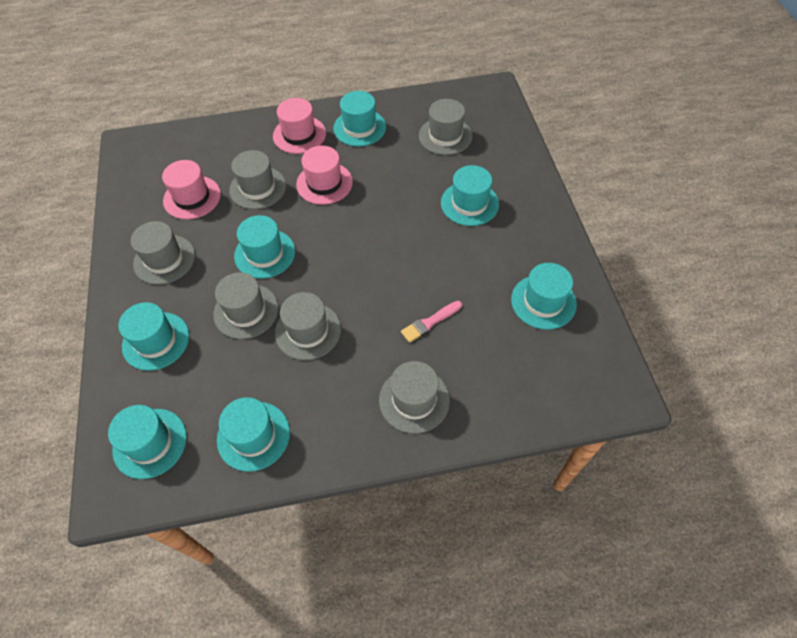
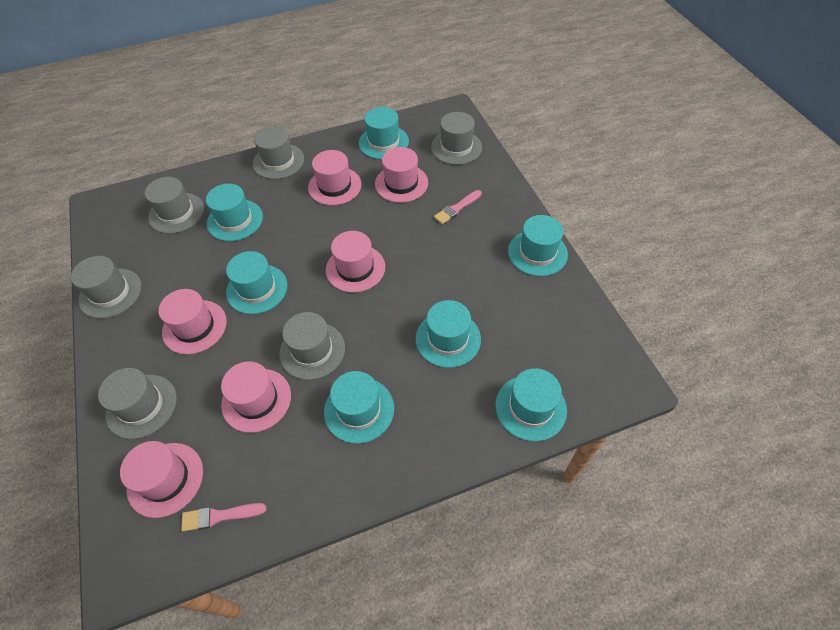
pink brush: [401,301,462,343] = 1 -> [181,503,266,532] [434,190,482,225] = 2
pink hat: [162,160,221,219] [273,98,326,154] [296,146,353,205] = 3 -> [120,441,203,518] [158,289,227,355] [221,361,291,433] [308,150,362,206] [326,231,385,293] [375,147,428,203] = 6

